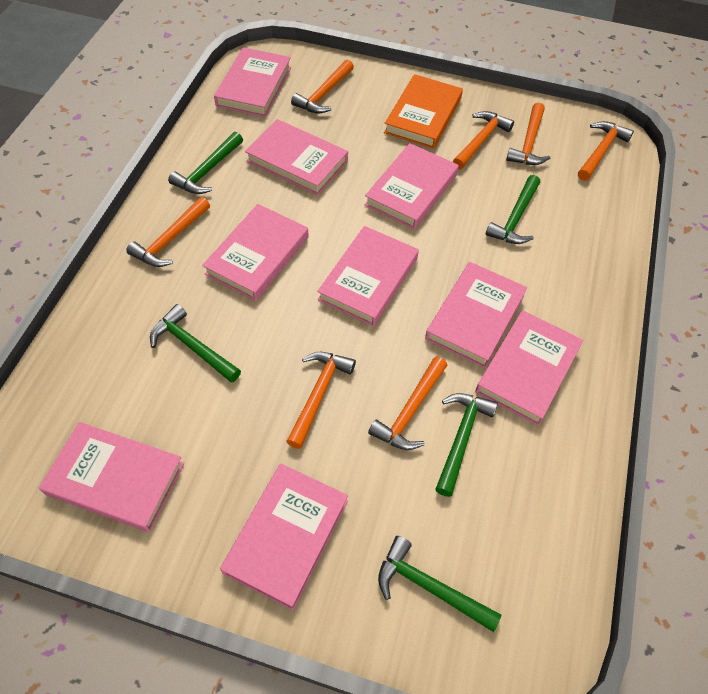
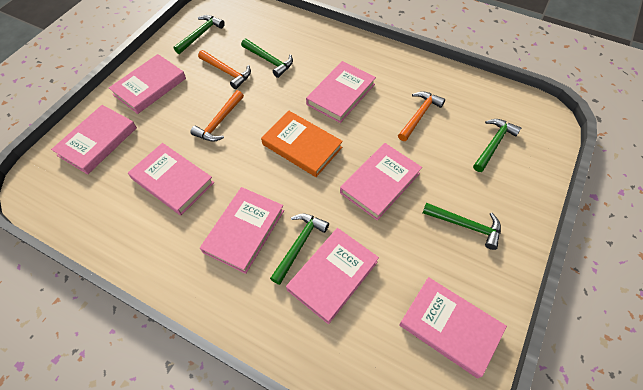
orange hammer: [126,197,210,267] [286,352,356,449] [291,59,354,113] [368,356,448,450] [453,111,514,169] [506,103,550,165] [578,121,634,181] = 7 -> [190,90,244,142] [198,50,251,89] [398,91,445,141] = 3
pink book: [39,422,184,532] [202,204,309,301] [214,47,291,117] [220,464,348,610] [245,119,348,195] [317,226,419,326] [364,143,459,229] [425,262,527,368] [475,310,583,425] = 9 -> [51,105,137,174] [109,54,186,114] [128,143,214,215] [200,187,284,274] [286,228,379,324] [306,61,376,123] [340,143,422,220] [399,277,507,378] = 8

